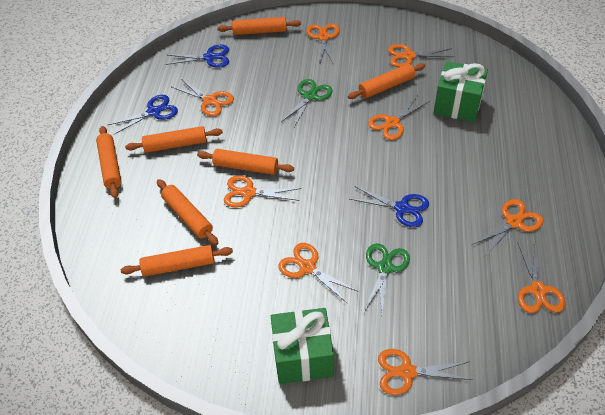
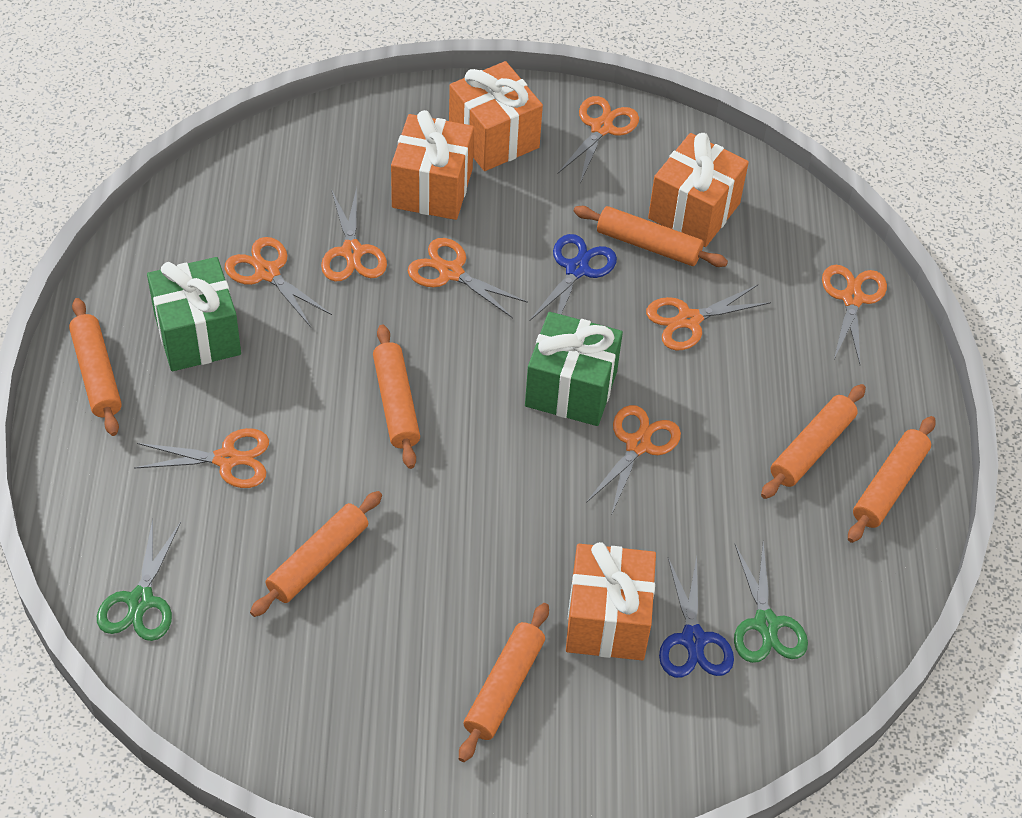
blue scissors: [108,95,178,135] [166,45,229,68] [350,186,429,227] = 3 -> [529,234,617,321] [659,557,734,678] = 2
orange gift: none = 0 -> [391,110,474,220] [449,61,543,171] [566,542,656,660] [648,133,749,247] = 4
orange scissors: [172,79,234,116] [224,175,301,207] [278,243,357,303] [307,24,340,63] [368,95,430,140] [378,349,473,395] [388,44,454,67] [472,199,543,256] [517,242,566,313] = 9 -> [134,428,269,488] [225,237,332,327] [321,187,387,282] [408,238,528,318] [558,96,639,183] [586,405,681,516] [646,285,771,350] [822,265,887,364] = 8

